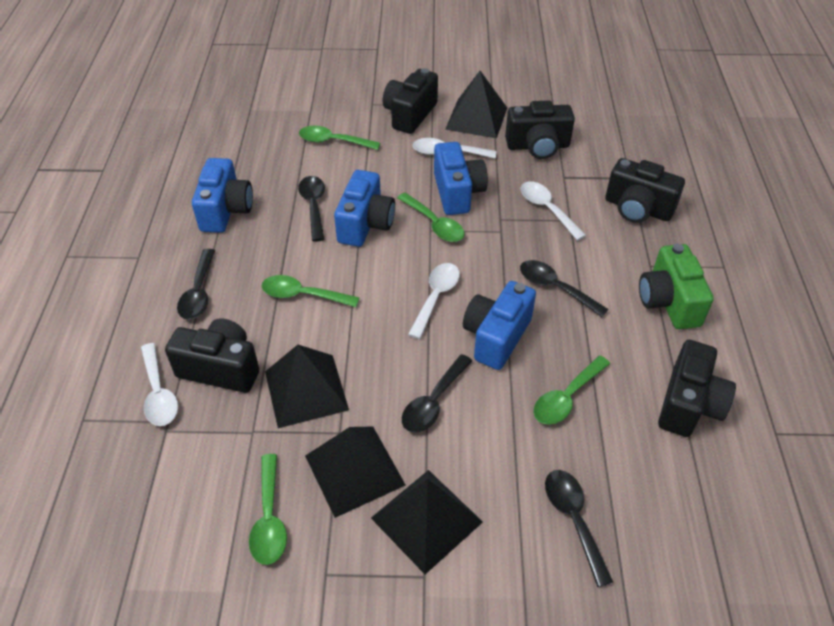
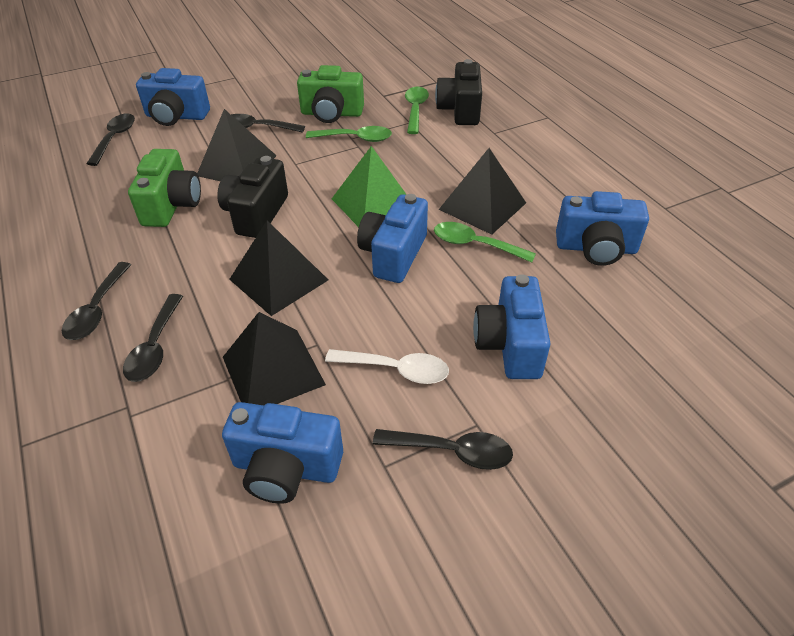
black camera: [165,318,259,393] [383,68,438,134] [505,101,575,159] [605,158,685,223] [658,340,736,437] = 5 -> [217,156,288,238] [435,59,482,125] = 2
blue camera: [192,158,253,233] [334,170,395,247] [434,142,488,215] [463,281,536,370] = 4 -> [136,68,210,126] [222,402,343,504] [357,194,428,283] [473,274,551,379] [556,191,649,266] = 5
green camera: [639,244,714,329] = 1 -> [128,149,201,227] [297,65,364,123] = 2
green pyramid: none = 0 -> [332,146,407,227] = 1
green spoon: [249,454,287,565] [261,275,360,307] [299,126,380,150] [397,193,465,242] [534,356,610,425] = 5 -> [306,126,392,142] [405,87,429,134] [434,222,536,263] = 3
white spoon: [141,343,178,426] [408,263,460,339] [412,138,496,158] [521,181,586,241] = 4 -> [325,349,449,384] = 1

